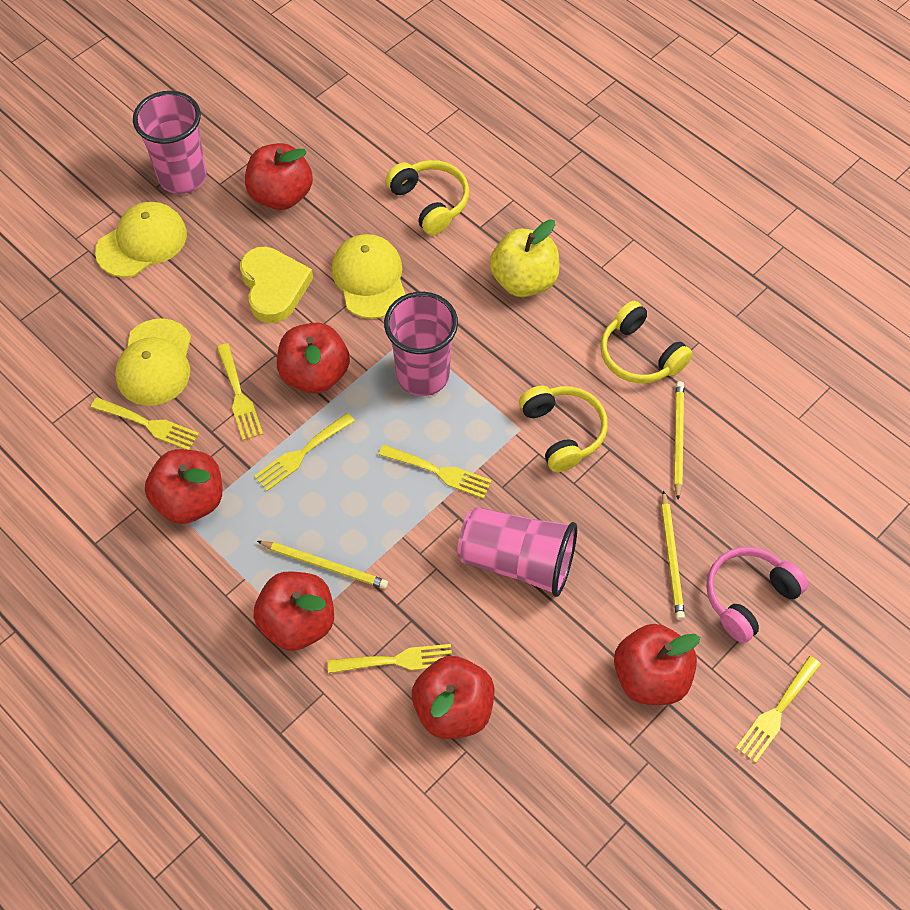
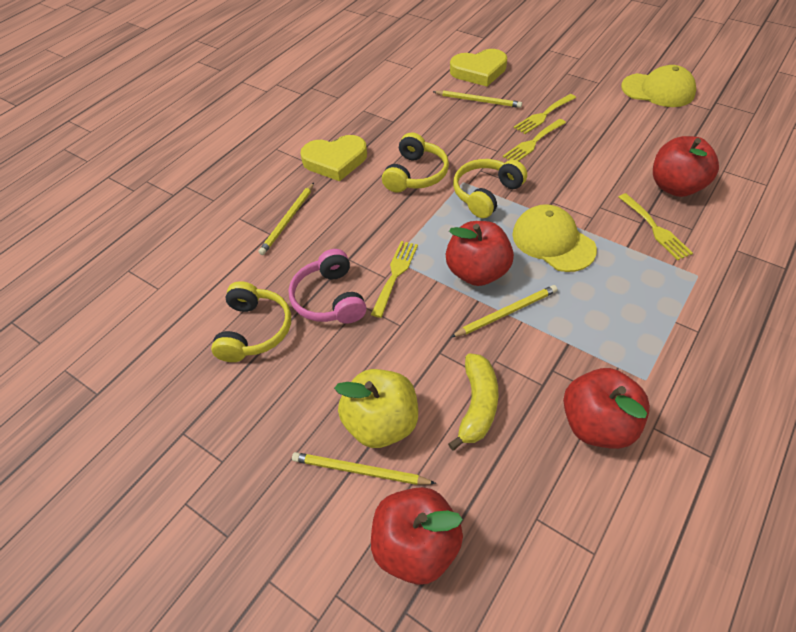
pink cup: [133,91,207,194] [384,292,458,396] [457,507,577,597] = 3 -> none = 0
red apple: [145,449,223,524] [245,143,313,210] [254,571,334,651] [277,322,350,394] [412,656,494,739] [614,624,700,705] = 6 -> [371,487,463,585] [446,221,514,286] [563,368,650,449] [653,136,719,197] = 4
yellow banana: none = 0 -> [448,353,498,451] = 1
yellow cap: [95,202,187,278] [115,318,191,406] [332,234,406,319] = 3 -> [512,204,597,272] [621,65,696,107] = 2
yellow fork: [91,397,199,450] [217,343,263,440] [254,413,355,491] [327,644,452,673] [379,445,492,499] [736,656,821,763] = 6 -> [371,241,418,318] [503,119,566,161] [514,94,576,134] [619,193,693,260] = 4
yellow heart: [240,246,313,323] = 1 -> [300,135,367,181] [450,49,507,86] = 2
yellow pencil: [257,541,388,589] [661,490,685,620] [674,381,684,500] = 3 -> [258,183,314,255] [292,452,436,485] [433,90,522,108] [451,285,557,337] = 4

